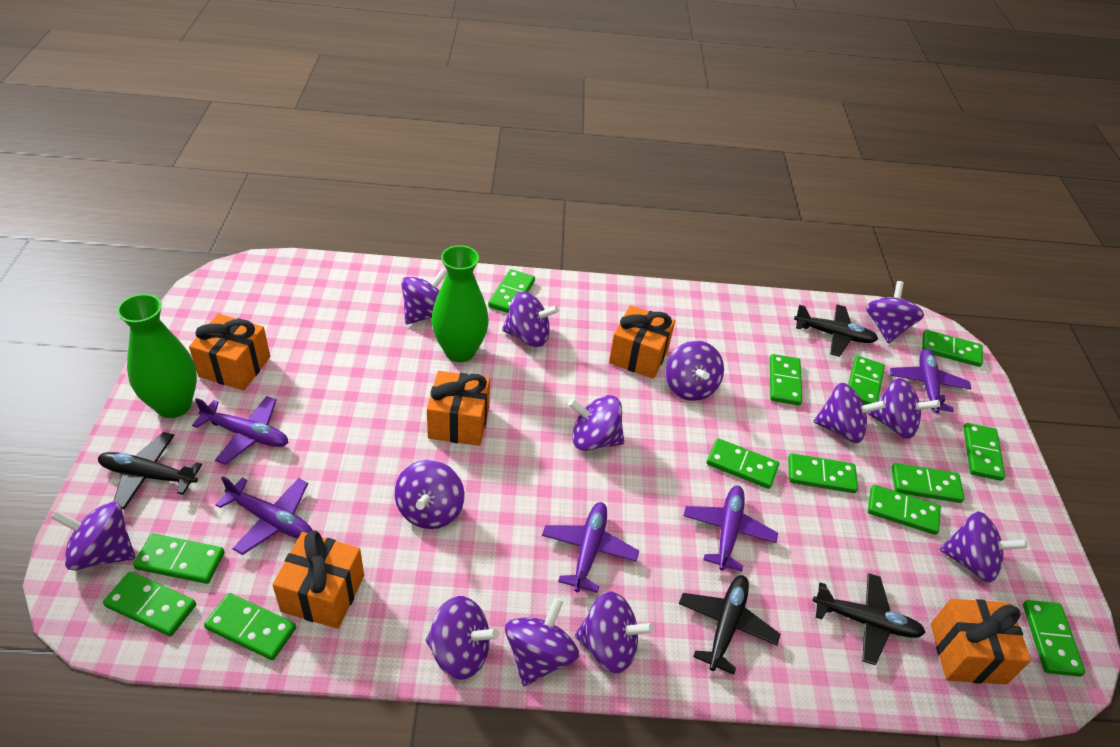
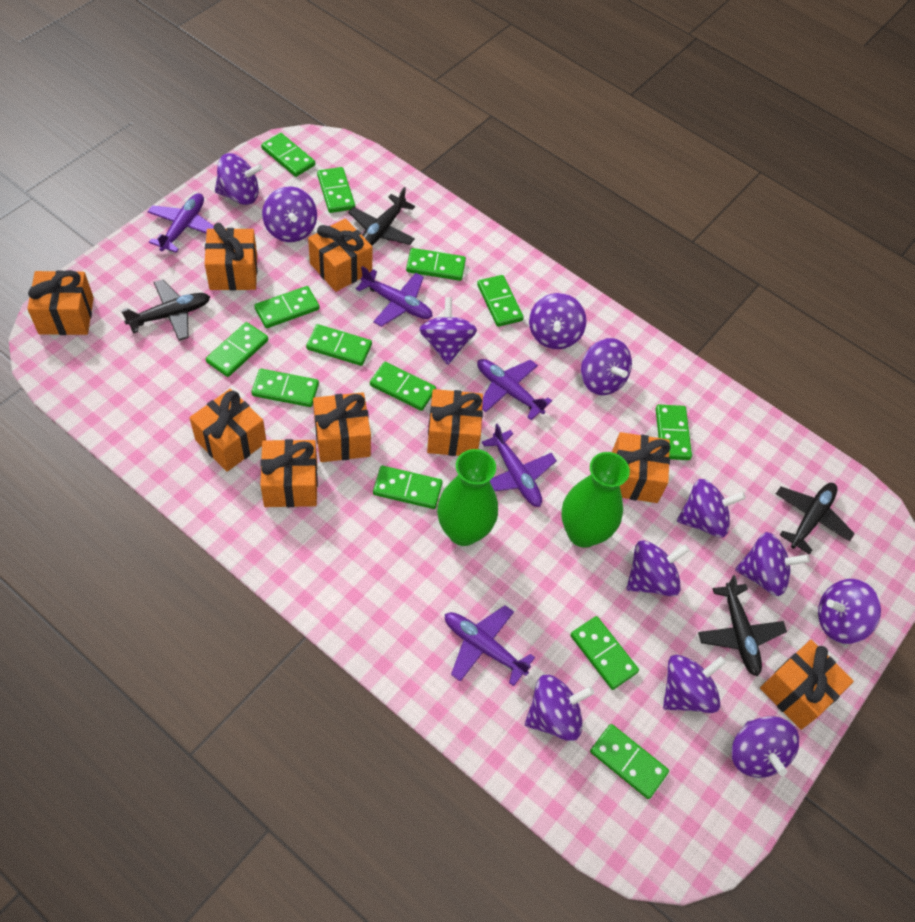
orange gift: [189,314,270,391] [272,530,364,629] [427,371,490,446] [609,305,675,379] [930,599,1031,685] = 5 -> [27,270,94,335] [190,389,266,472] [205,223,257,290] [260,439,318,507] [308,218,373,292] [313,392,371,462] [427,389,483,456] [612,432,671,503] [760,640,854,730] = 9
purple spinning top: [50,502,135,571] [394,460,465,529] [401,268,447,324] [426,596,499,680] [502,291,559,347] [505,597,579,686] [568,395,624,451] [575,591,654,673] [666,341,724,401] [813,383,886,443] [866,281,924,344] [867,378,940,439] [940,511,1028,583] = 13 -> [215,153,263,205] [262,186,317,242] [419,297,477,365] [525,675,594,741] [529,293,586,349] [581,338,632,395] [627,541,690,596] [663,655,726,713] [677,479,746,538] [731,716,799,778] [735,532,810,596] [818,579,881,644] = 12

